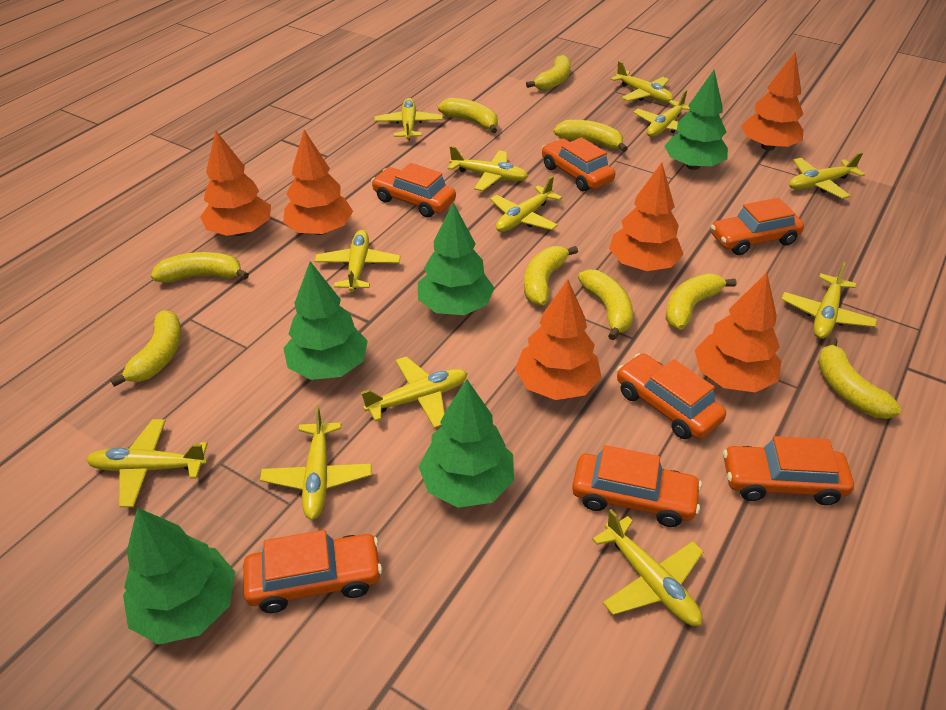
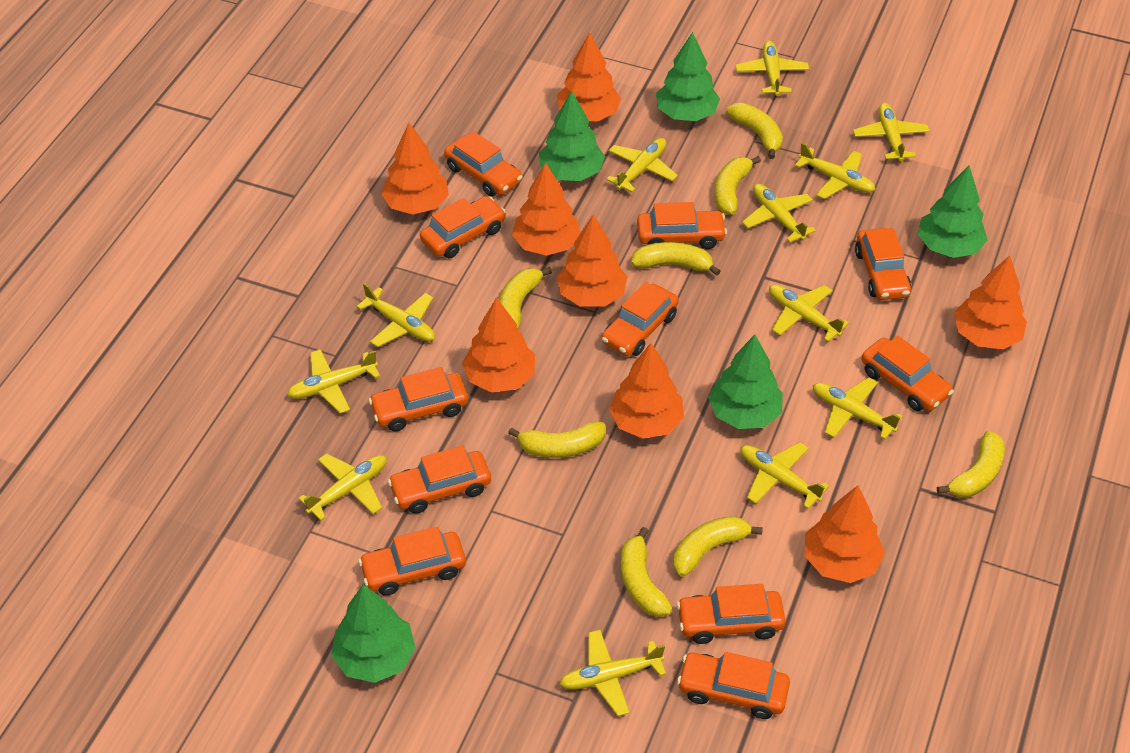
orange car: [243,530,382,613] [371,163,456,217] [542,137,615,191] [572,445,702,527] [617,353,726,439] [710,198,804,255] [723,436,854,505] = 7 -> [358,526,466,596] [368,367,468,431] [388,445,491,514] [420,196,506,258] [444,131,522,197] [602,282,679,356] [637,202,727,249] [677,584,786,644] [677,652,790,719] [855,228,911,300] [861,336,954,411] = 11
orange tree: [200,131,271,236] [283,130,353,235] [515,280,602,400] [609,163,684,271] [695,273,782,392] [741,51,803,151] = 6 -> [381,123,449,215] [462,297,535,393] [512,163,581,256] [557,32,621,122] [557,214,627,307] [609,343,684,439] [805,485,885,583] [954,255,1027,349] = 8
yellow banana: [110,310,181,387] [151,252,249,283] [438,98,498,133] [524,246,578,306] [526,55,571,91] [553,120,628,152] [578,269,633,340] [666,273,737,330] [818,337,902,419] = 9 -> [499,267,552,330] [508,422,605,458] [621,527,673,617] [631,242,721,276] [673,516,763,577] [714,156,761,215] [726,103,783,159] [937,431,1005,498] = 8

